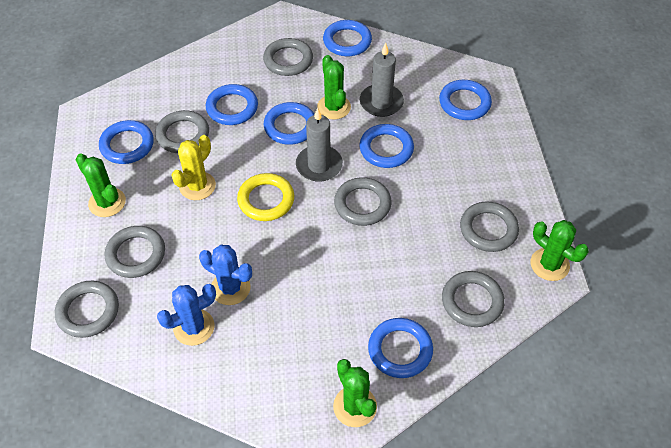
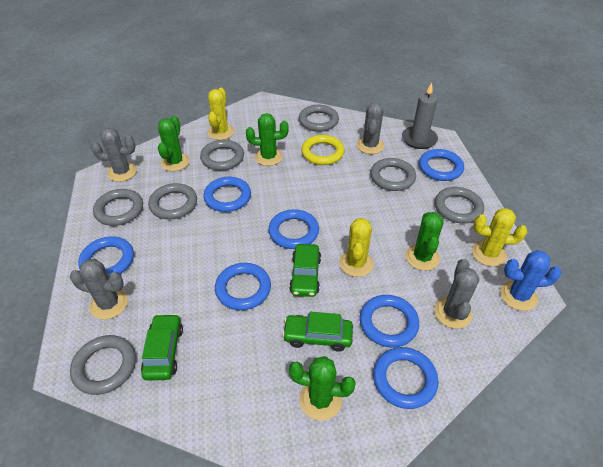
blue cactus: [157,284,216,346] [199,245,252,305] = 2 -> [500,250,562,311] = 1
green car: none = 0 -> [141,314,183,381] [282,312,353,352] [289,244,321,297] = 3
grey cactus: none = 0 -> [70,259,128,320] [91,128,137,182] [357,102,384,154] [434,259,480,329] = 4
grey candle: [296,108,343,182] [360,43,404,117] = 2 -> [402,83,438,149] = 1
yellow cactus: [171,135,216,200] = 1 -> [208,88,234,140] [339,218,374,277] [472,208,527,267] = 3

